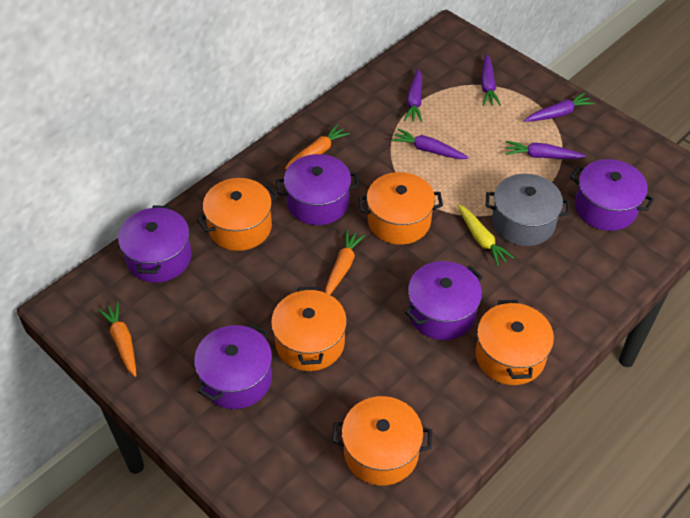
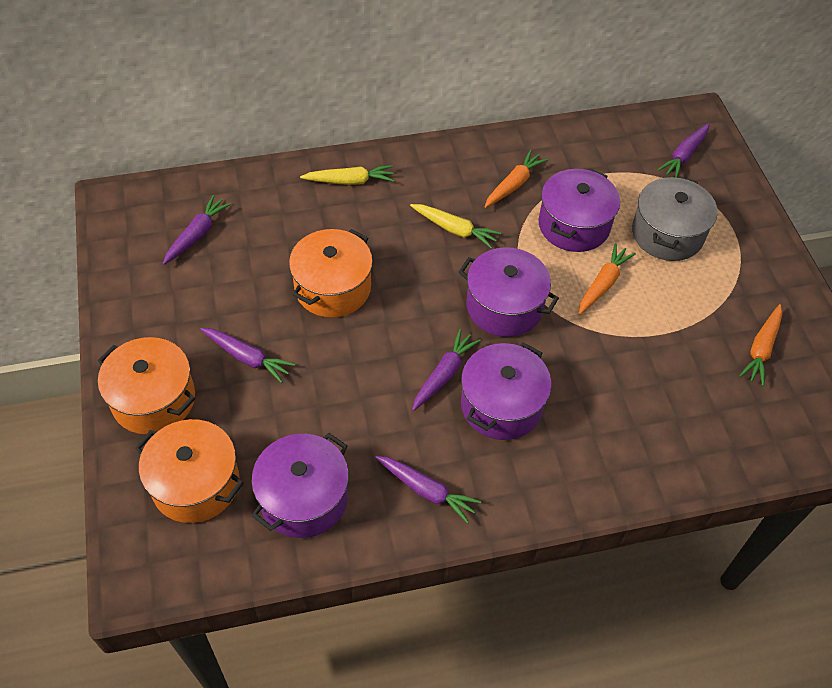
orange pot: [197,178,278,251] [271,287,347,371] [332,396,432,486] [358,172,443,245] [475,300,554,385] = 5 -> [97,337,195,435] [135,419,244,523] [289,229,373,318] = 3
purple pot: [118,205,192,283] [194,323,272,409] [276,154,359,225] [405,261,483,340] [570,159,654,231] = 5 -> [251,433,349,538] [459,247,559,337] [461,342,551,440] [538,169,620,252] = 4
yellow carrot: [457,204,514,266] = 1 -> [300,165,394,185] [410,204,501,249] = 2

